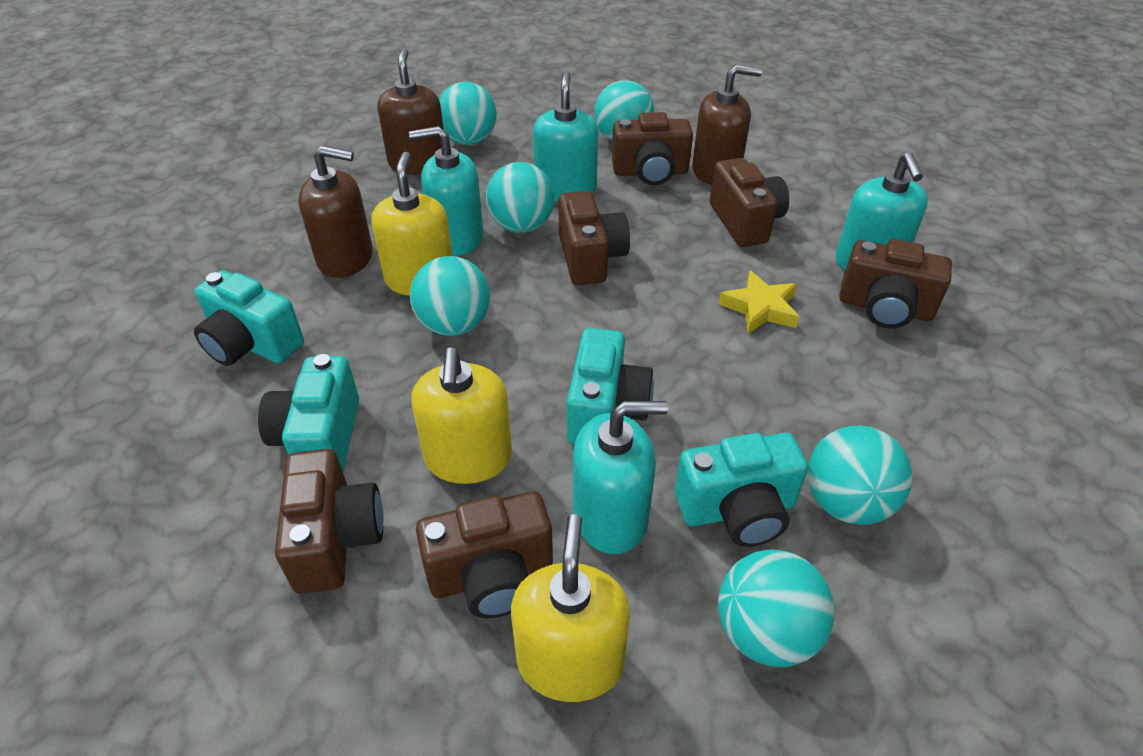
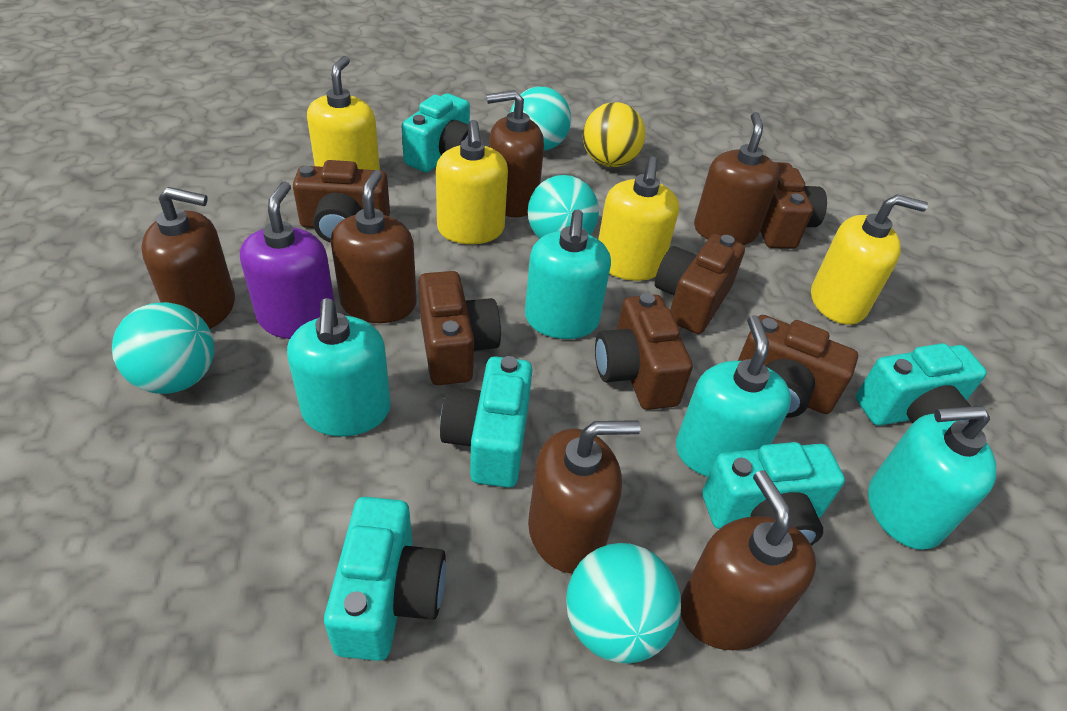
brown soap dispenser: [298,146,373,278] [377,49,444,175] [692,65,762,185] = 3 -> [141,187,235,329] [331,170,417,323] [486,90,544,217] [528,420,641,573] [681,470,816,650] [694,112,779,245] = 6
purple soap dispenser: none = 0 -> [240,181,335,339] = 1
turquoise ball: [410,256,490,336] [439,82,497,145] [486,162,555,233] [594,81,654,141] [718,549,835,667] [807,425,912,525] = 6 -> [112,302,214,394] [510,87,571,151] [528,175,599,239] [566,543,681,663] = 4
turquoise camera: [194,270,304,366] [258,354,359,472] [567,328,654,445] [675,433,808,547] = 4 -> [324,497,446,661] [401,93,470,173] [440,356,533,488] [702,442,845,546] [856,343,987,426] = 5
yellow ball: none = 0 -> [583,102,645,167] = 1
yellow soap dispenser: [372,152,453,296] [411,347,512,484] [511,514,630,702] = 3 -> [307,56,380,170] [436,120,508,244] [598,156,679,281] [811,194,928,325] = 4
yellow star: [719,271,800,334] = 1 -> none = 0

